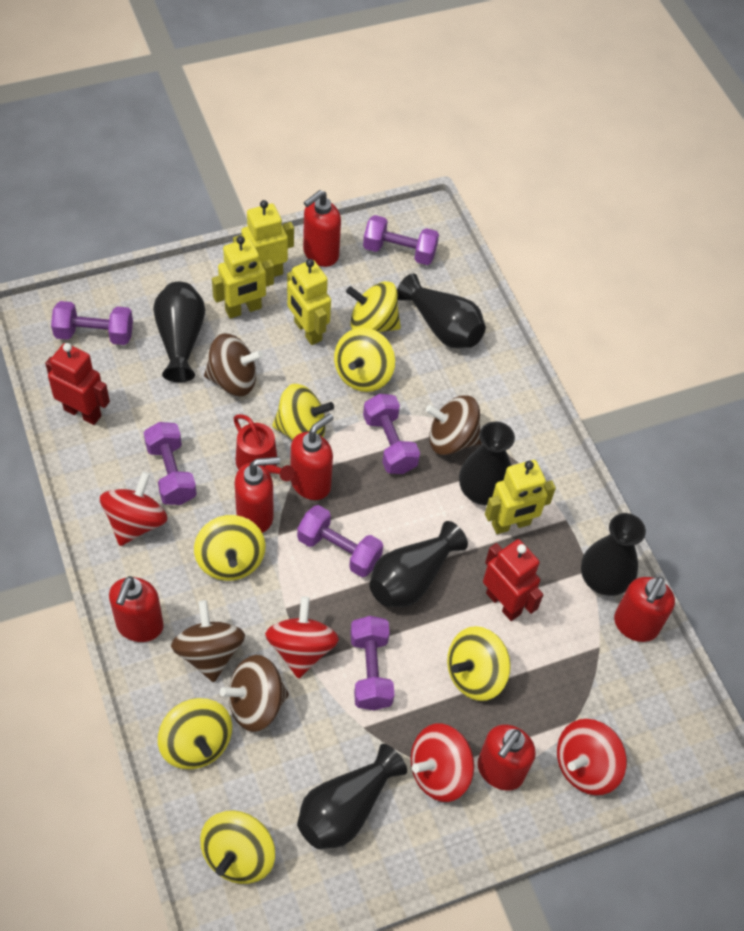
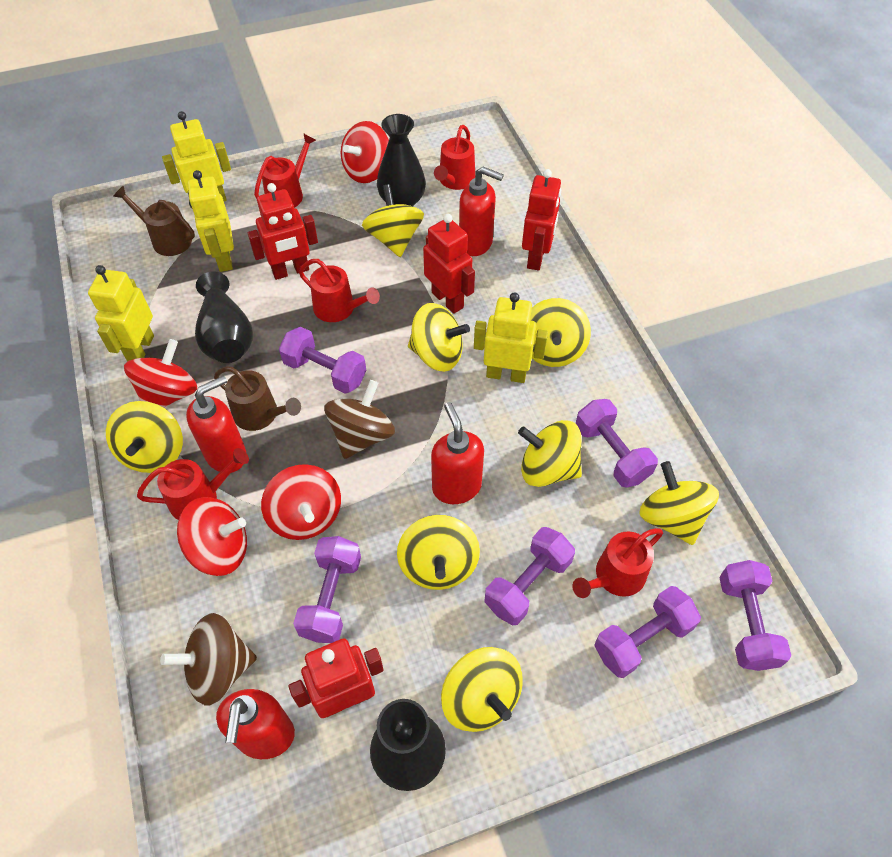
black vase: [153,282,205,382] [297,744,407,849] [369,521,468,607] [397,273,486,348] [459,422,515,505] [581,513,646,596] = 6 -> [195,271,253,363] [370,699,446,791] [377,114,426,206] = 3
brown spinning top: [171,600,245,682] [204,334,263,396] [220,655,289,732] [426,395,481,455] = 4 -> [160,613,257,706] [324,380,395,459] = 2
brown watering can: none = 0 -> [113,186,195,256] [214,367,301,431] = 2
red robot: [45,343,110,425] [483,539,543,621] = 2 -> [248,183,318,280] [288,638,384,718] [423,214,475,314] [522,169,561,270] = 4
red soap dispenser: [109,576,164,642] [235,457,280,533] [290,414,334,500] [303,190,341,267] [478,724,536,791] [614,577,675,642] = 6 -> [186,375,246,473] [216,689,295,759] [431,402,484,504] [459,167,504,256] = 4
red watering can: [233,414,295,481] = 1 -> [137,448,249,520] [254,133,316,208] [299,259,380,322] [434,125,475,190] [572,528,663,598] = 5
yellow spinning top: [158,698,232,769] [194,515,265,581] [200,810,275,884] [272,384,334,441] [334,328,395,392] [346,281,401,332] [447,626,511,701] = 7 -> [106,401,183,473] [362,184,424,257] [397,515,480,590] [408,303,470,372] [441,647,523,732] [518,420,582,487] [530,298,591,367] [640,461,719,545] = 8

